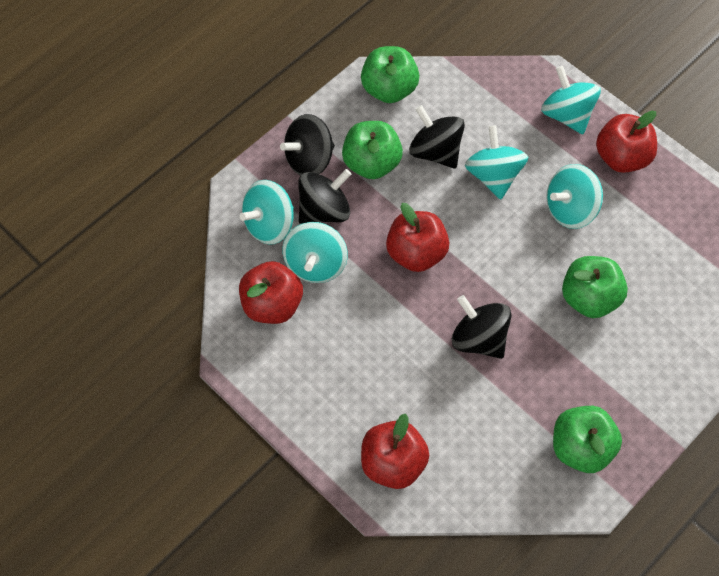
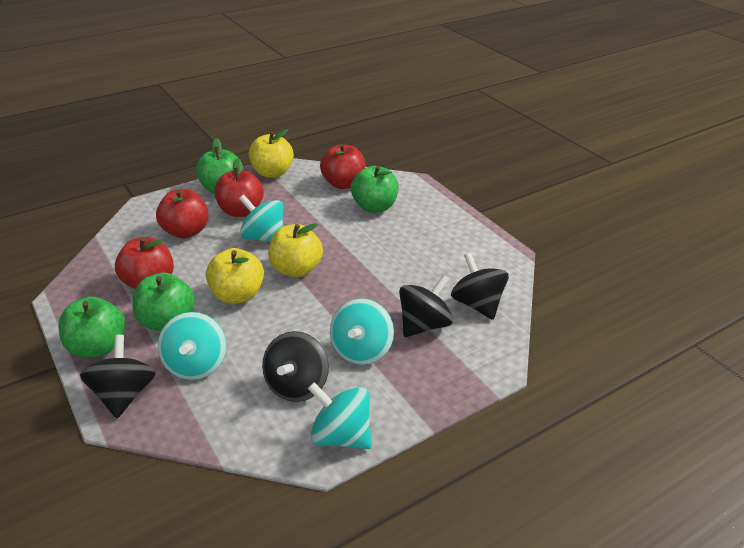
turquoise spinning top: [239,180,294,245] [282,222,348,283] [465,125,529,199] [541,66,601,134] [546,164,603,229] = 5 -> [158,312,226,380] [239,195,283,242] [308,382,372,449] [330,298,394,365] = 4
yellow apple: none = 0 -> [206,248,264,304] [249,129,294,178] [268,223,323,277] = 3

